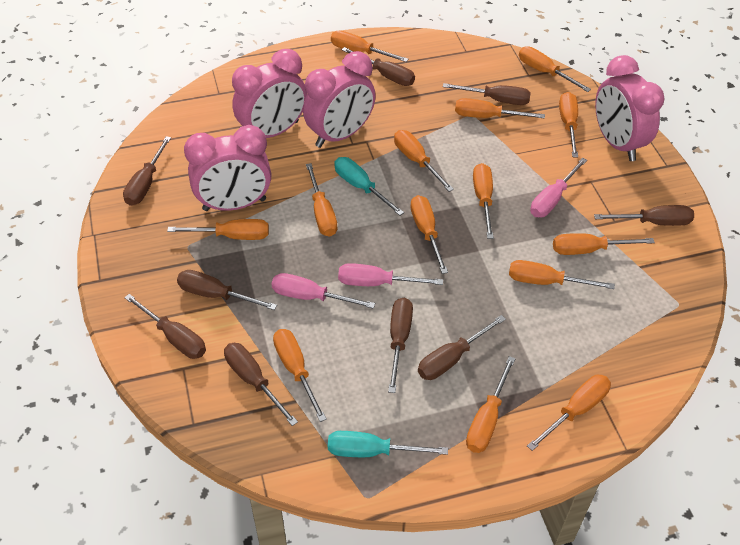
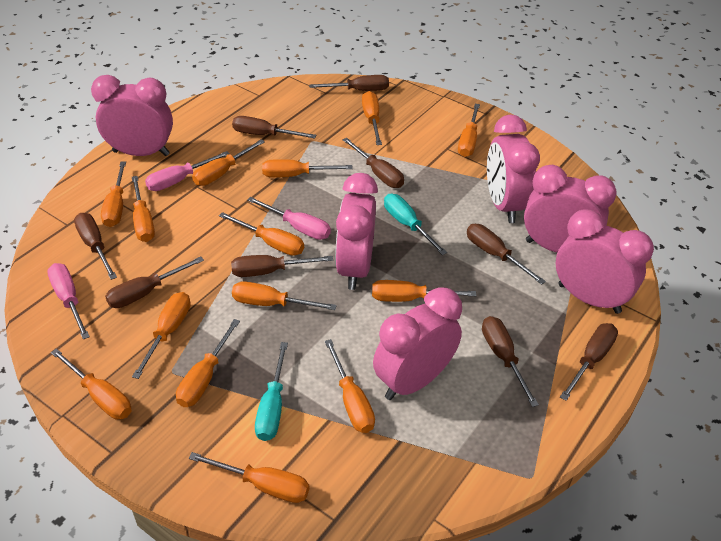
pink clock: [184,125,271,211] [232,49,307,138] [303,51,376,148] [595,55,665,161] = 4 -> [91,75,173,156] [335,173,378,290] [373,287,462,400] [487,114,540,223] [524,165,617,252] [556,209,654,314] = 6

